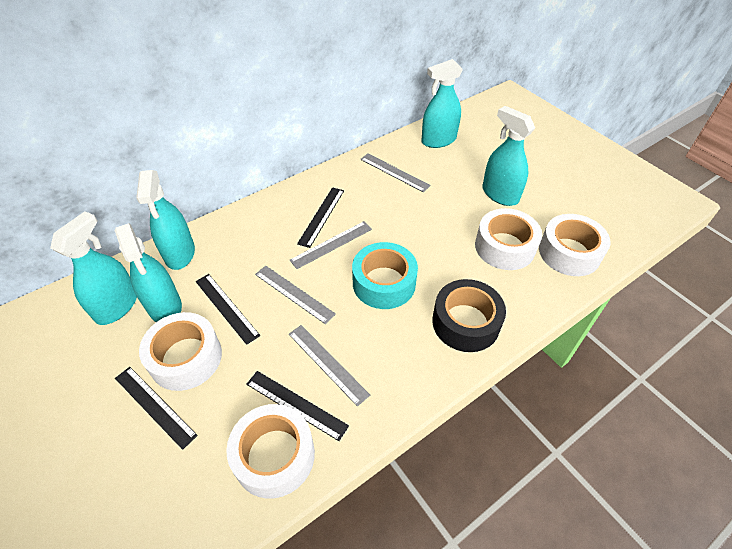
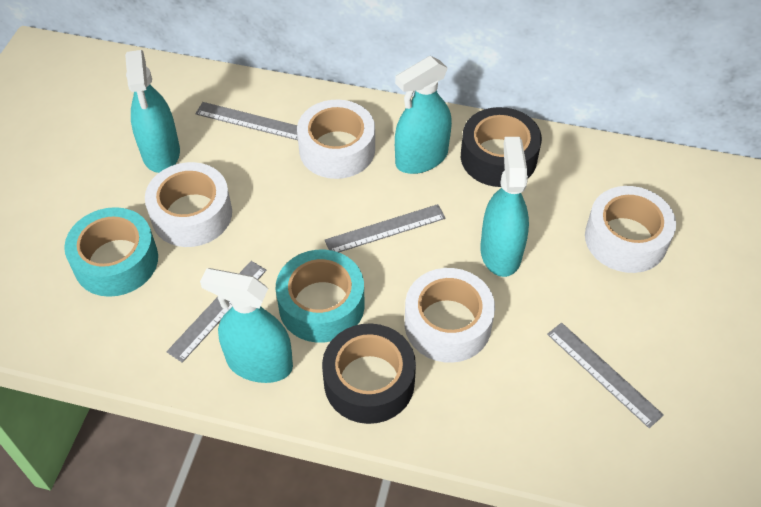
black ruler: [115,367,198,450] [196,274,260,345] [246,371,349,441] [297,187,344,248] = 4 -> none = 0
black tape: [432,279,506,352] = 1 -> [322,323,416,424] [461,107,542,187] = 2
turquoise spray bottle: [50,211,137,325] [115,223,182,322] [136,170,195,270] [421,59,463,148] [482,106,535,206] = 5 -> [125,50,180,173] [200,268,293,383] [395,56,452,174] [480,137,529,277] = 4
turquoise tape: [352,242,418,309] = 1 -> [64,207,158,297] [275,250,365,343] = 2

